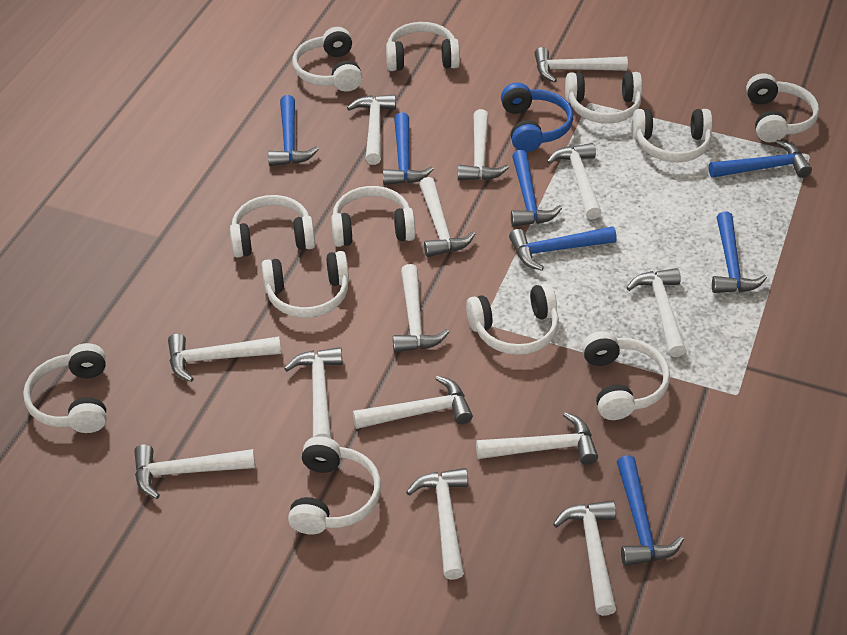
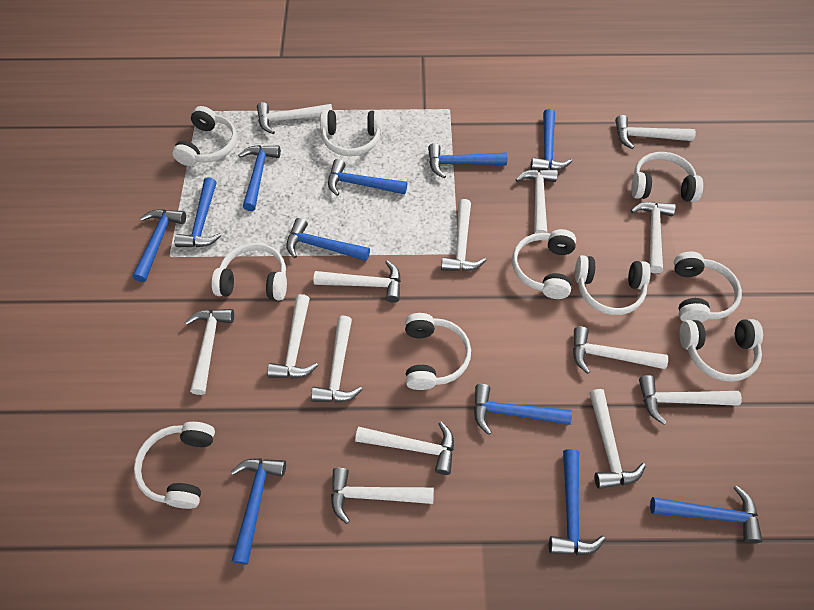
blue hammer: [268,95,319,166] [383,112,434,185] [509,226,617,271] [511,150,562,227] [617,455,684,566] [709,140,812,178] [712,212,767,293] = 7 -> [132,209,186,282] [174,177,221,247] [231,458,286,565] [238,145,281,211] [286,218,370,261] [328,159,407,196] [428,143,507,178] [474,384,572,435] [531,109,572,170] [549,449,605,556] [650,485,763,543] = 11
blue headphones: [501,83,573,152] = 1 -> none = 0
white headphones: [23,343,107,433] [230,195,315,258] [261,251,349,318] [288,436,381,534] [292,27,362,92] [331,186,416,247] [386,22,460,71] [466,283,559,355] [565,72,642,124] [582,331,670,420] [632,109,713,162] [746,73,819,142] = 12 -> [134,422,215,509] [172,106,237,166] [212,243,287,301] [320,110,382,156] [405,313,471,390] [512,229,576,299] [575,255,651,315] [631,152,703,202] [674,252,742,322] [679,319,763,382] = 10

